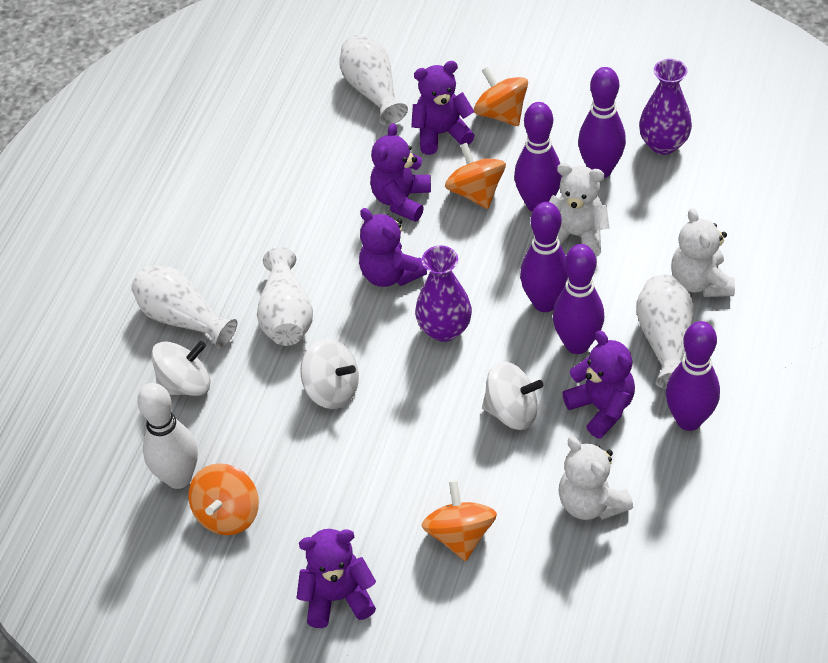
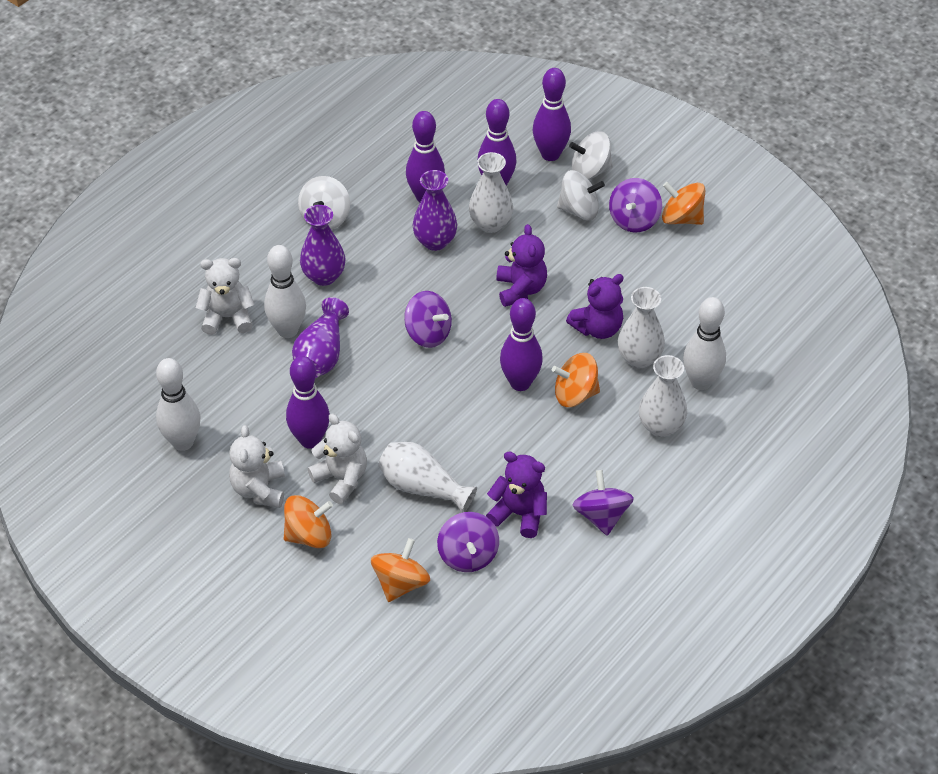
purple spinning top: none = 0 -> [404,291,452,348] [437,512,499,572] [573,470,634,536] [609,178,662,232] = 4
purple teddy bear: [297,529,376,628] [359,208,427,287] [370,123,431,222] [411,61,475,155] [562,330,635,439] = 5 -> [486,451,547,538] [496,224,547,307] [566,274,624,339] = 3
purple vase: [415,245,472,342] [639,59,692,155] = 2 -> [292,297,349,378] [300,205,346,286] [413,170,457,251] = 3
white bowling pin: [137,383,198,489] = 1 -> [156,358,200,451] [264,245,306,338] [683,297,726,390] = 3

